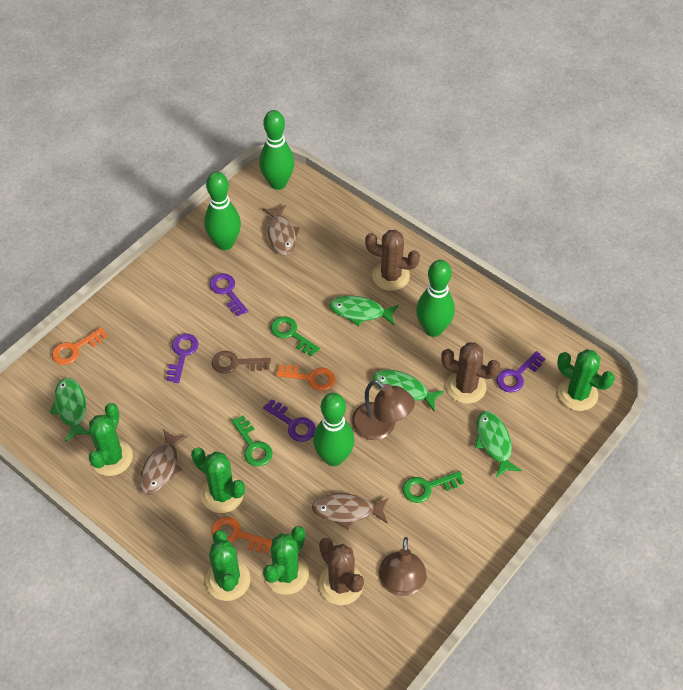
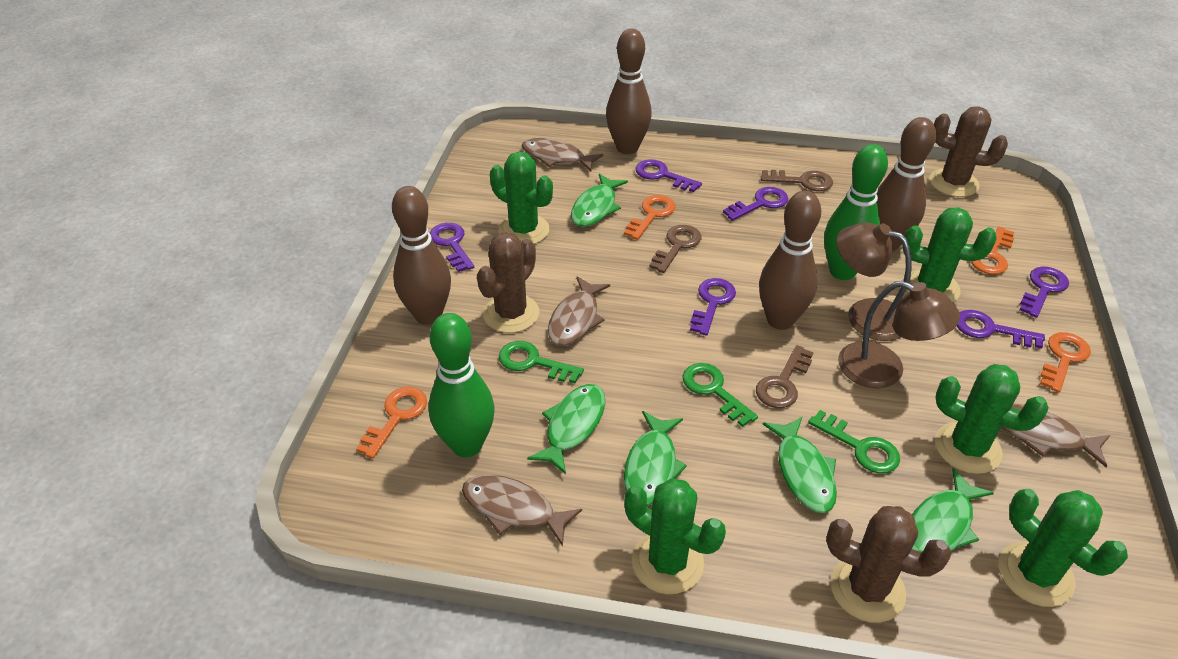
brown bowling pin: none = 0 -> [392,186,451,325] [606,29,652,154] [759,191,821,330] [876,117,936,251] = 4
brown fish: [140,429,188,495] [263,205,300,256] [312,493,388,530] = 3 -> [462,475,582,546] [522,138,603,172] [548,276,610,346] [1001,404,1110,467] = 4
brown key: [212,351,271,374] = 1 -> [649,225,702,273] [756,345,814,408] [761,170,833,191] = 3
green bowling pin: [204,171,241,250] [259,110,294,190] [313,393,355,466] [416,260,455,337] = 4 -> [429,313,495,457] [824,144,888,280] = 2
green fish: [50,378,90,442] [329,296,399,326] [373,370,444,411] [475,411,522,477] = 4 -> [527,384,605,474] [571,173,628,227] [624,411,687,506] [762,417,837,513] [912,468,994,552] = 5
orange key: [52,327,108,365] [211,517,272,554] [276,365,335,391] = 3 -> [356,387,427,458] [624,195,676,240] [971,227,1014,274] [1040,332,1091,393] = 4
purple key: [167,333,198,383] [209,273,248,317] [263,399,316,442] [497,351,545,393] = 4 -> [430,223,474,272] [636,159,702,192] [690,278,736,335] [723,187,788,221] [957,310,1045,349] [1020,266,1069,318] = 6

